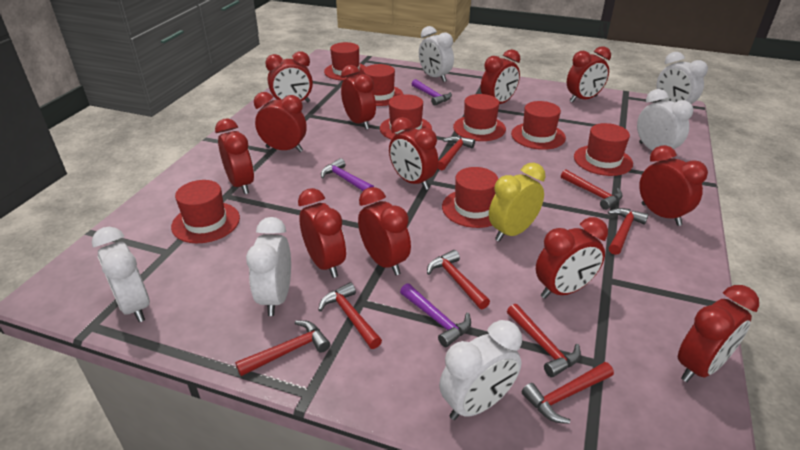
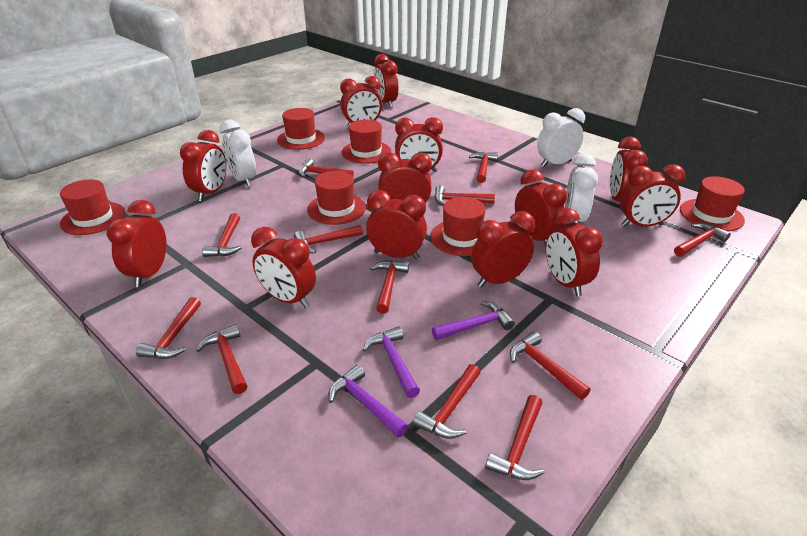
red clock: [215,119,254,194] [254,92,307,152] [265,51,313,102] [298,188,346,278] [341,65,376,129] [358,187,411,275] [389,117,439,190] [481,49,520,104] [536,217,608,298] [567,46,611,103] [639,145,708,226] [678,285,759,382] = 12 -> [106,200,166,287] [180,130,226,201] [251,227,316,308] [340,76,382,128] [366,190,427,260] [374,54,398,108] [378,152,432,203] [395,117,443,172] [471,211,535,288] [515,169,567,247] [546,208,603,296] [610,137,648,202] [620,164,686,227] = 13
red hammer: [235,320,330,376] [318,282,382,349] [427,250,490,309] [438,136,475,170] [507,304,581,378] [522,362,614,424] [561,169,623,210] [608,208,649,255] = 8 -> [136,297,201,359] [196,324,247,394] [202,213,242,257] [294,225,363,253] [299,159,354,177] [370,260,409,314] [413,364,481,439] [435,185,495,206] [469,152,498,183] [485,395,545,480] [510,331,590,400] [674,223,731,257] = 12
red hat: [171,180,240,243] [324,42,366,81] [363,64,403,106] [380,94,432,140] [442,167,498,228] [453,94,506,141] [511,101,566,150] [574,123,633,176] = 8 -> [60,179,125,235] [277,108,325,150] [307,171,366,225] [342,119,391,164] [431,197,485,256] [680,176,745,231] = 6
white clock: [92,227,150,322] [246,217,291,316] [419,26,454,82] [439,320,522,420] [637,89,693,150] [657,52,708,104] = 6 -> [220,120,256,187] [537,108,585,167] [565,153,598,224] = 3
yellow clock: [489,163,546,242] = 1 -> none = 0

